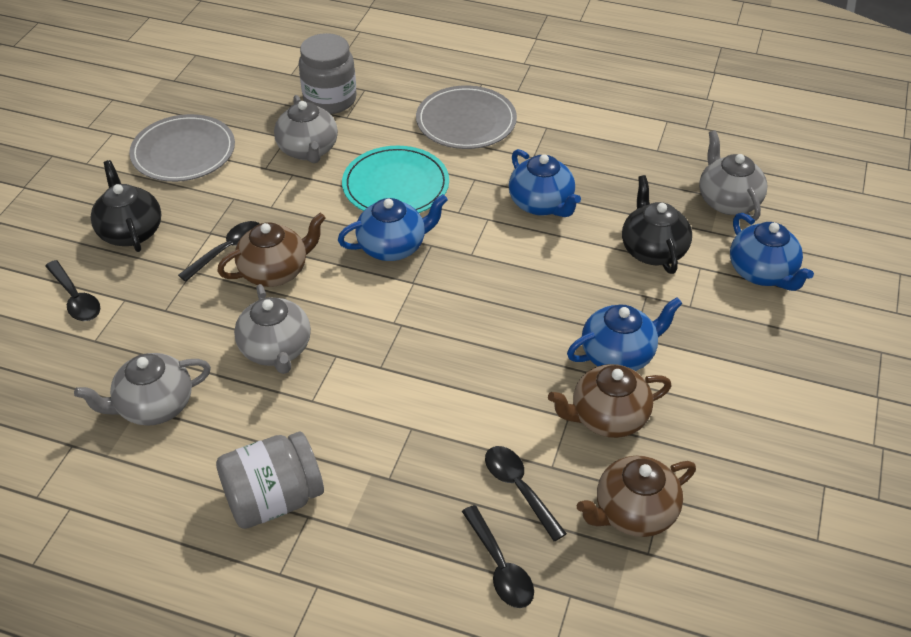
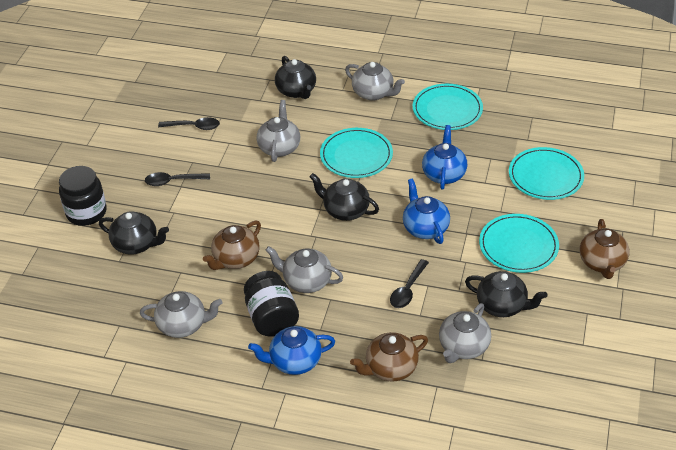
black jar: none = 0 -> [59,166,107,226] [244,271,299,336] = 2
black spoon: [45,260,100,321] [178,221,260,282] [462,505,534,608] [485,446,567,541] = 4 -> [145,172,210,186] [158,117,220,130] [390,259,429,308] = 3
black teapot: [91,160,161,252] [622,175,692,274] = 2 -> [99,211,169,255] [275,56,316,99] [309,173,379,221] [465,271,547,317] = 4
blue teapot: [338,194,448,261] [509,149,581,217] [567,297,683,371] [730,213,814,291] = 4 -> [248,326,335,375] [403,178,450,244] [422,125,467,190] = 3
grey jar: [216,432,324,529] [299,33,357,114] = 2 -> none = 0
grey plate: [129,114,235,182] [416,86,517,149] = 2 -> none = 0
grey teapot: [74,353,211,426] [234,284,311,374] [274,95,338,163] [699,130,768,221] = 4 -> [140,291,222,338] [257,100,300,162] [265,246,343,293] [345,62,405,101] [439,303,491,363] = 5
turquoise plate: [342,146,449,213] = 1 -> [320,128,393,178] [413,84,483,130] [479,214,559,273] [509,147,584,200] = 4

